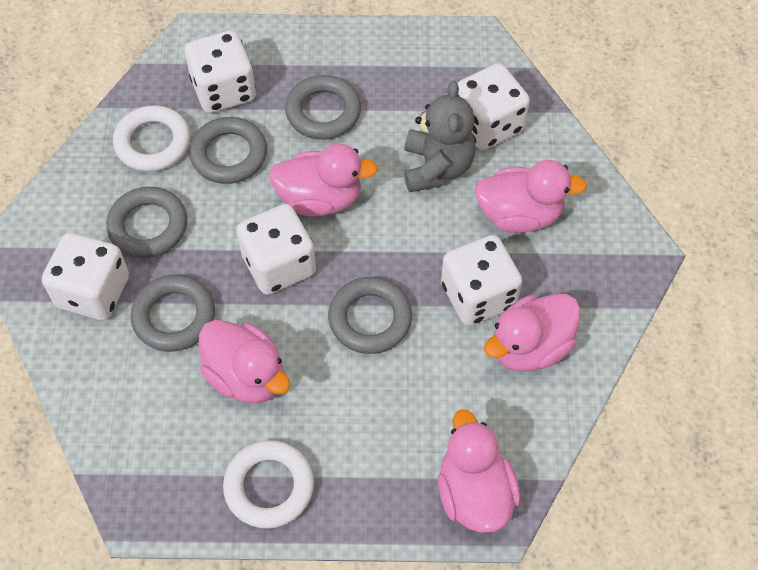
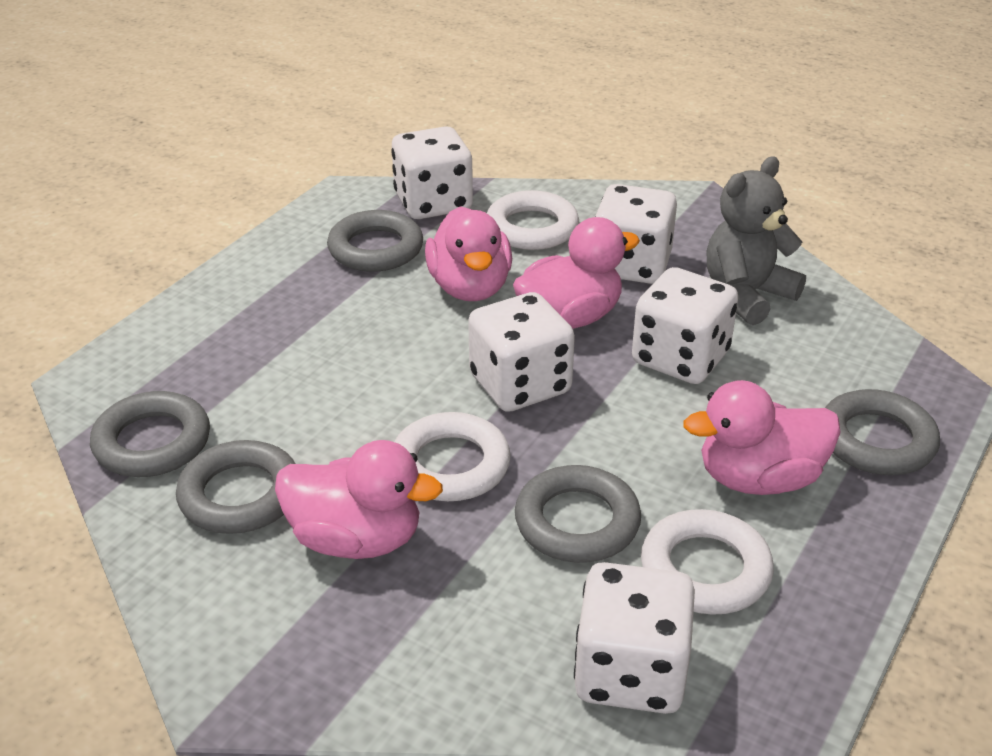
pink duck: [199,320,290,404] [269,143,378,216] [438,409,520,533] [475,160,587,233] [484,294,581,372] = 5 -> [275,440,443,559] [425,206,512,301] [513,217,640,329] [683,380,841,495] = 4
white ring: [113,105,190,172] [223,440,314,529] = 2 -> [394,412,511,501] [487,190,579,250] [641,509,774,615] = 3

